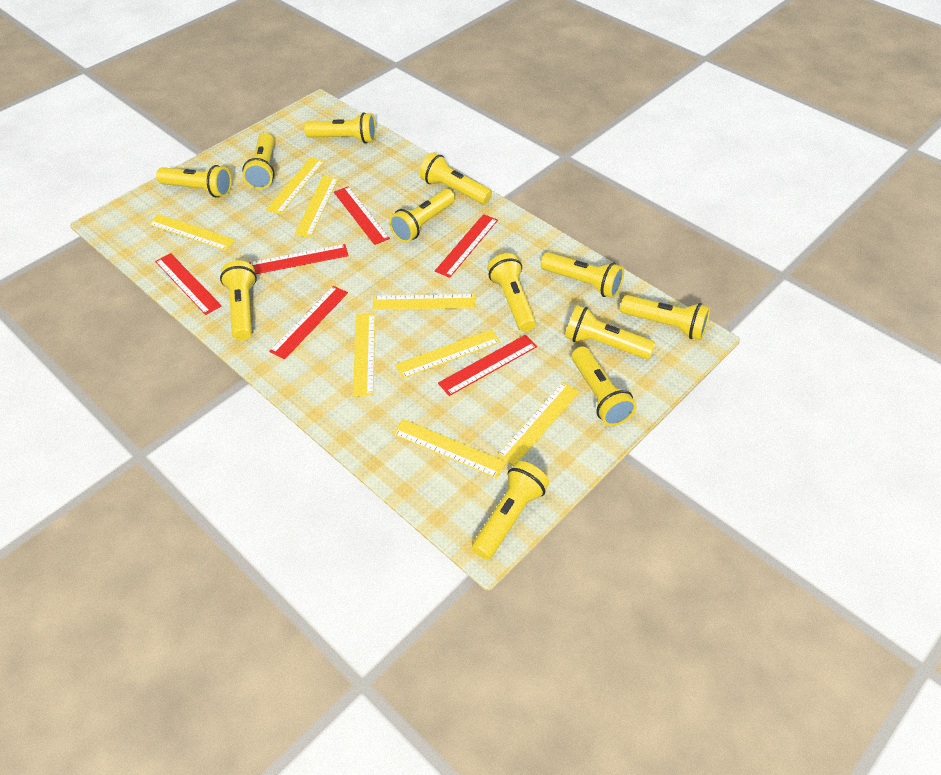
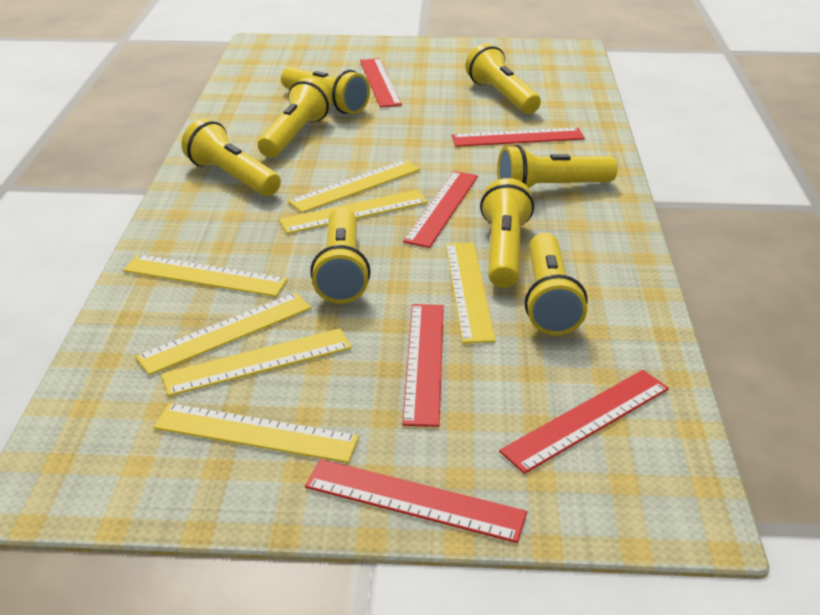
yellow flashlight: [156,165,232,197] [220,260,257,341] [242,133,275,189] [304,112,376,144] [389,189,455,243] [420,152,492,204] [472,461,549,560] [487,253,536,332] [541,252,624,298] [565,305,655,359] [572,346,636,426] [620,295,710,340] = 12 -> [181,118,281,196] [258,77,332,158] [281,67,370,114] [310,208,370,304] [466,43,541,114] [480,178,534,288] [497,144,618,188] [525,233,588,335] = 8
yellow ruler: [148,214,236,251] [266,157,325,215] [294,176,339,238] [353,314,375,397] [372,294,475,310] [393,419,506,479] [395,329,500,379] [497,382,580,466] = 8 -> [123,254,288,297] [135,292,312,375] [153,403,359,463] [161,328,352,396] [279,190,428,234] [288,160,420,213] [446,243,495,343] = 7

